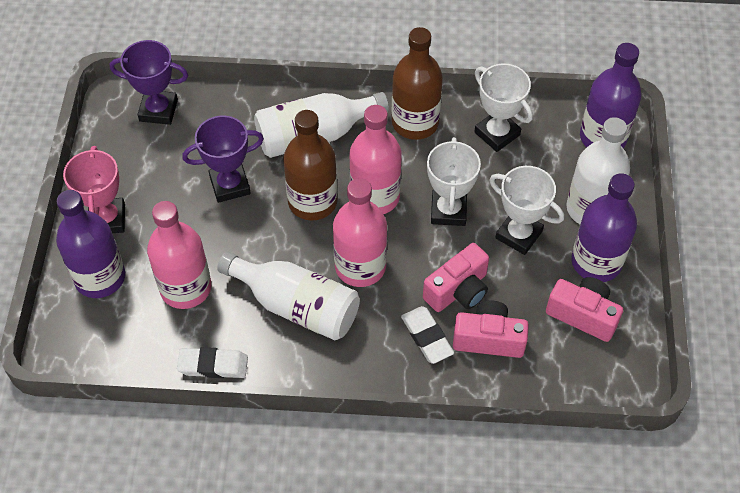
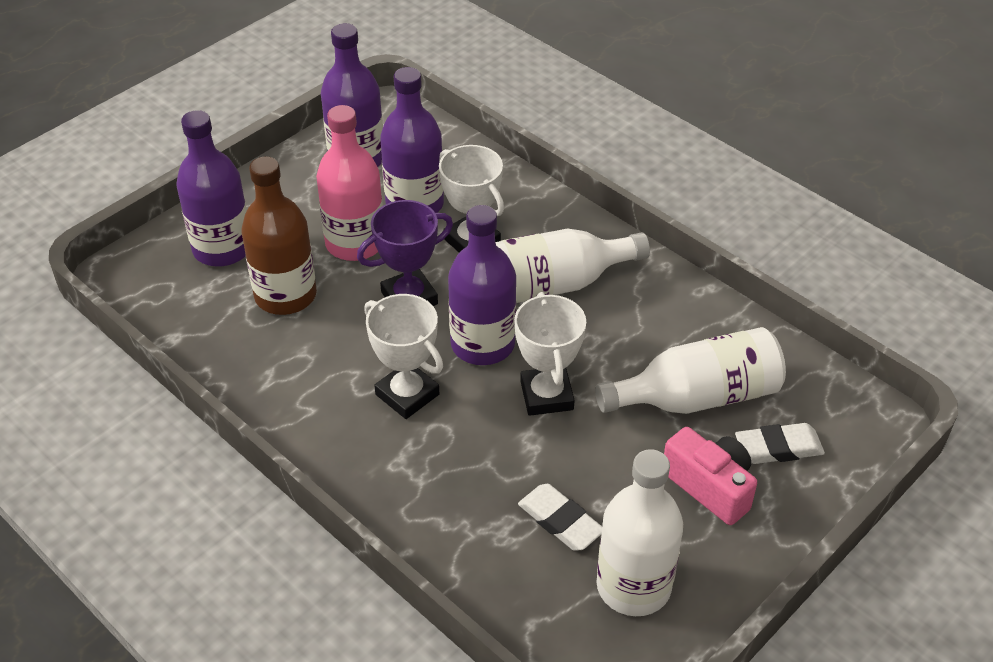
brown bottle: [283,110,338,221] [392,27,443,140] = 2 -> [241,157,317,315] = 1
pink bottle: [147,201,211,309] [333,178,387,287] [349,105,402,214] = 3 -> [316,105,383,261] = 1
pink camera: [423,243,489,312] [453,300,529,358] [546,277,623,342] = 3 -> [664,427,757,525] = 1
pink trophy: [63,146,125,233] = 1 -> none = 0
purple bottle: [56,190,125,298] [571,174,637,282] [580,43,642,148] = 3 -> [176,110,247,266] [321,23,383,167] [380,67,444,213] [448,205,516,365] = 4
purple trophy: [110,40,188,125] [182,116,264,203] = 2 -> [357,200,453,306] = 1

